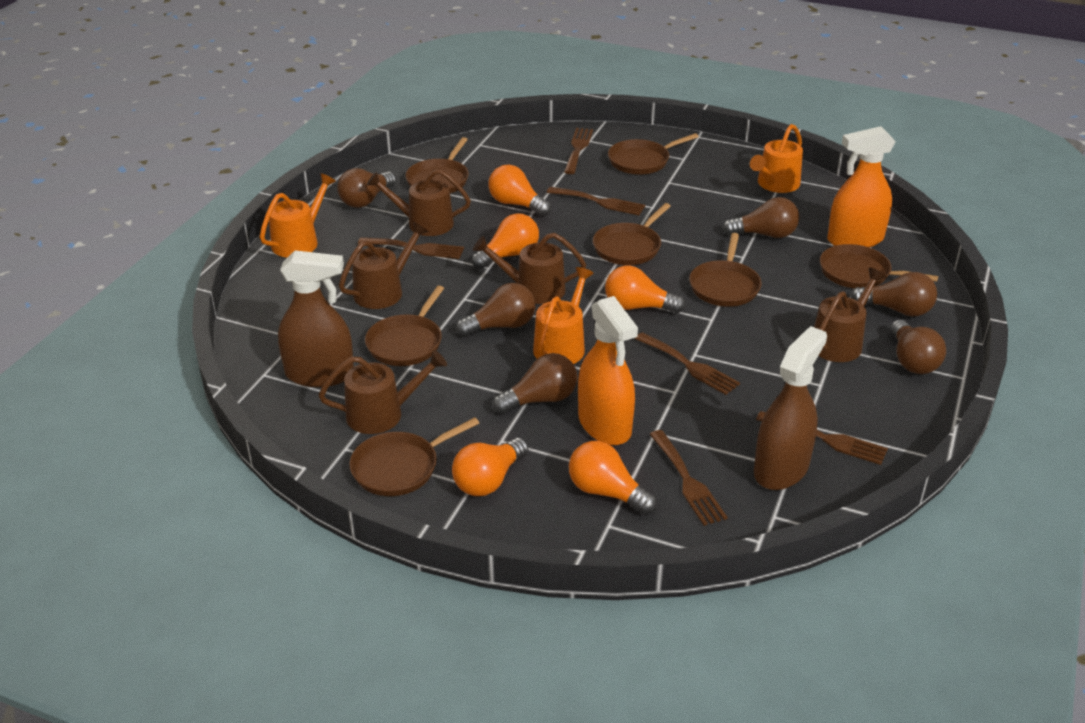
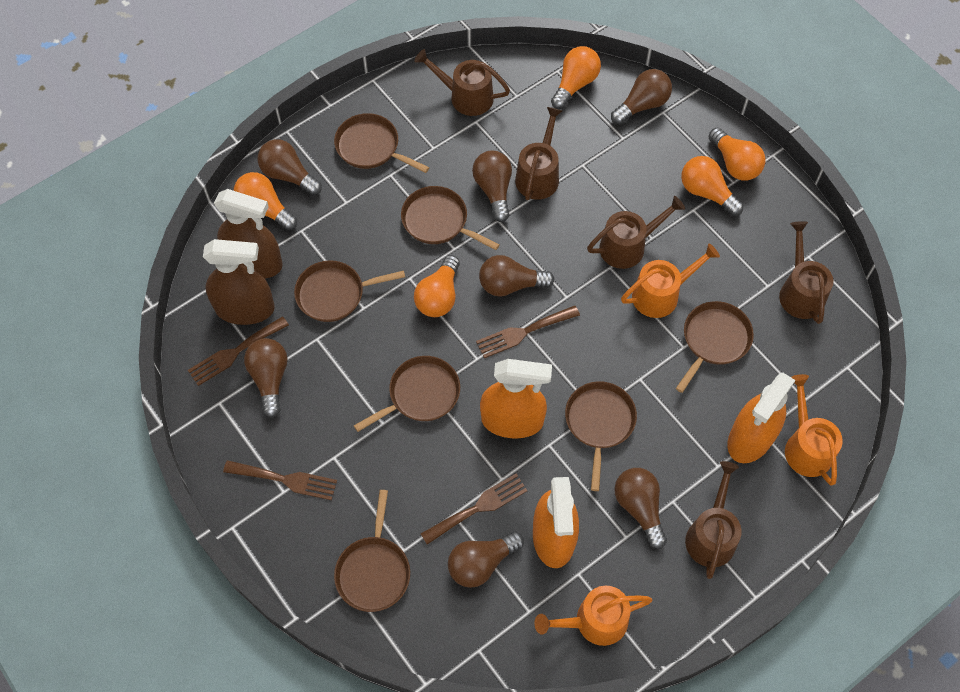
brown fork: [358,237,464,259] [547,187,645,215] [564,128,593,174] [635,332,740,395] [649,430,728,526] [756,411,888,465] = 6 -> [188,316,289,386] [223,460,337,500] [420,474,528,544] [476,305,580,358] = 4
brown light bulb: [337,168,396,208] [456,283,535,337] [493,353,577,414] [723,197,799,238] [851,272,937,317] [890,319,946,374] = 6 -> [244,338,288,418] [258,139,322,196] [448,532,524,588] [472,151,512,222] [479,255,555,297] [611,69,672,125] [614,468,667,549] = 7
orange spray bottle: [578,296,638,445] [827,126,896,248] = 2 -> [480,359,552,438] [533,477,579,568] [727,373,796,463] = 3

